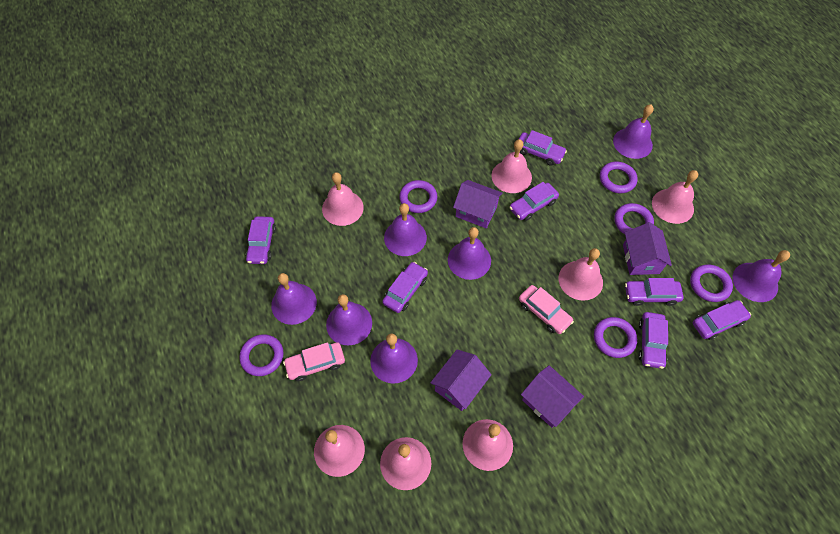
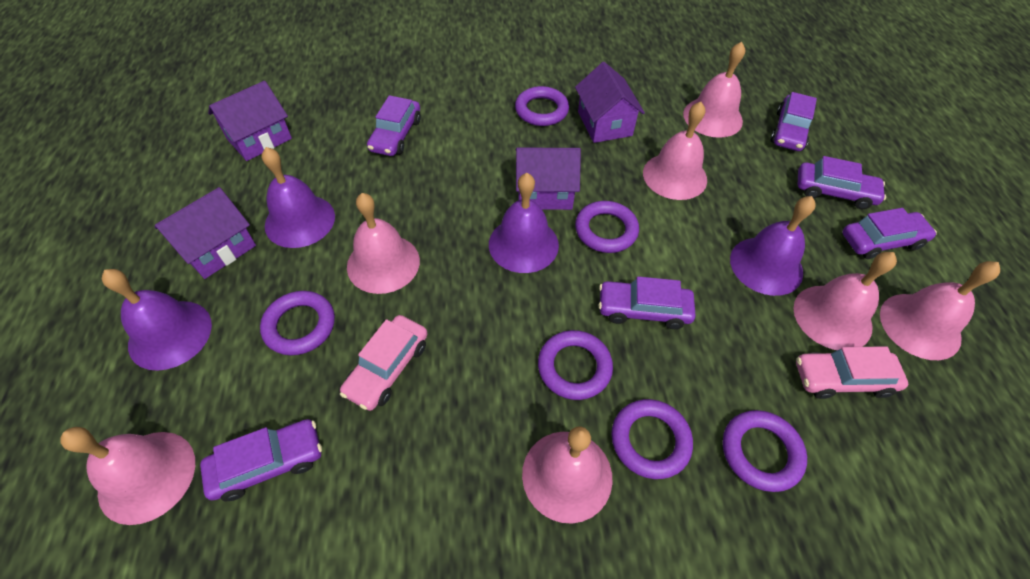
purple bell: [271,273,317,325] [326,294,372,345] [370,334,418,384] [384,203,427,256] [448,227,491,280] [613,104,654,159] [733,250,790,302] = 7 -> [102,269,212,371] [262,147,335,248] [489,173,559,273] [730,196,816,296] = 4
purple car: [246,216,276,264] [382,262,428,313] [509,182,559,221] [519,130,567,166] [625,278,684,306] [638,312,668,369] [692,300,751,340] = 7 -> [200,419,322,501] [367,95,421,156] [599,276,695,329] [771,92,817,151] [798,156,886,209] [842,208,937,259] = 6

